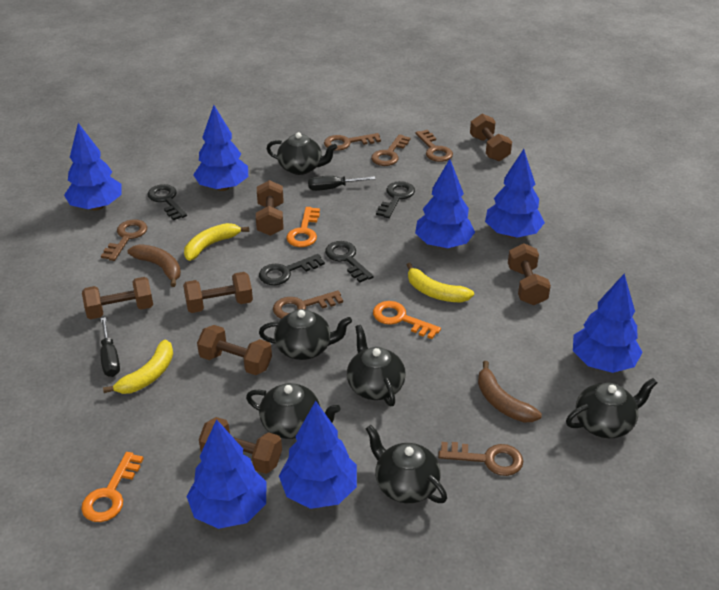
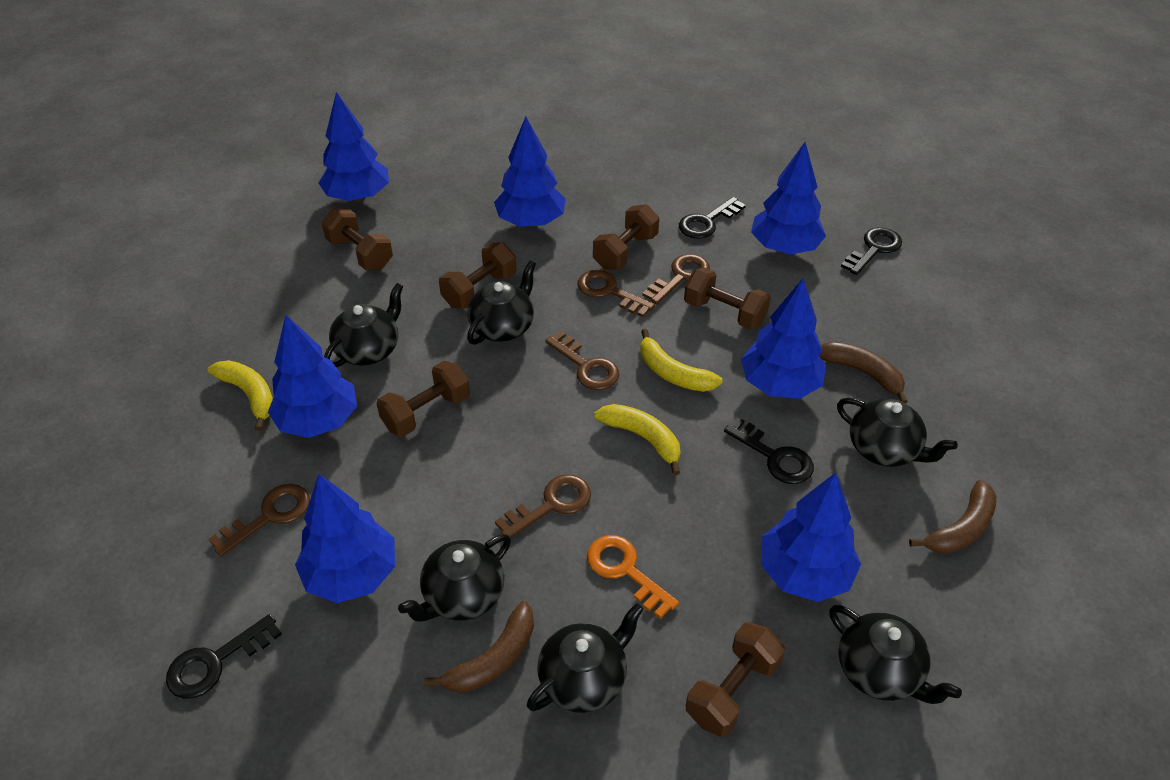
black screwdriver: [100,317,120,377] [308,176,375,191] = 2 -> none = 0
brown banana: [128,244,181,287] [478,361,542,422] = 2 -> [424,601,534,693] [819,342,908,404] [909,480,997,554] = 3
brown dumbbell: [82,277,153,319] [183,272,253,313] [197,325,272,375] [199,417,282,474] [256,180,283,236] [470,114,512,161] [508,243,551,305] = 7 -> [322,208,393,270] [376,361,470,437] [439,242,516,309] [593,204,659,270] [684,268,771,330] [686,622,785,737] = 6
brown key: [101,219,147,261] [273,290,343,319] [324,133,381,151] [371,134,410,166] [415,130,453,162] [438,442,523,476] = 6 -> [209,484,310,556] [495,475,591,538] [545,331,619,390] [577,270,655,317] [642,254,710,304] = 5
orange key: [81,452,144,522] [286,207,320,247] [373,301,441,339] = 3 -> [587,535,679,619] = 1

